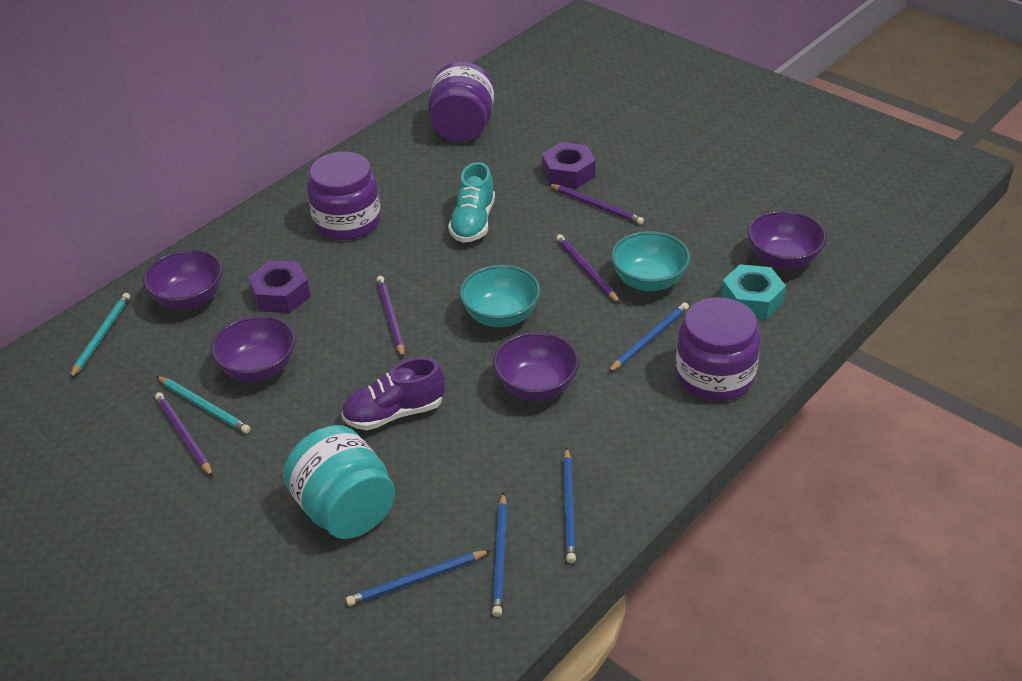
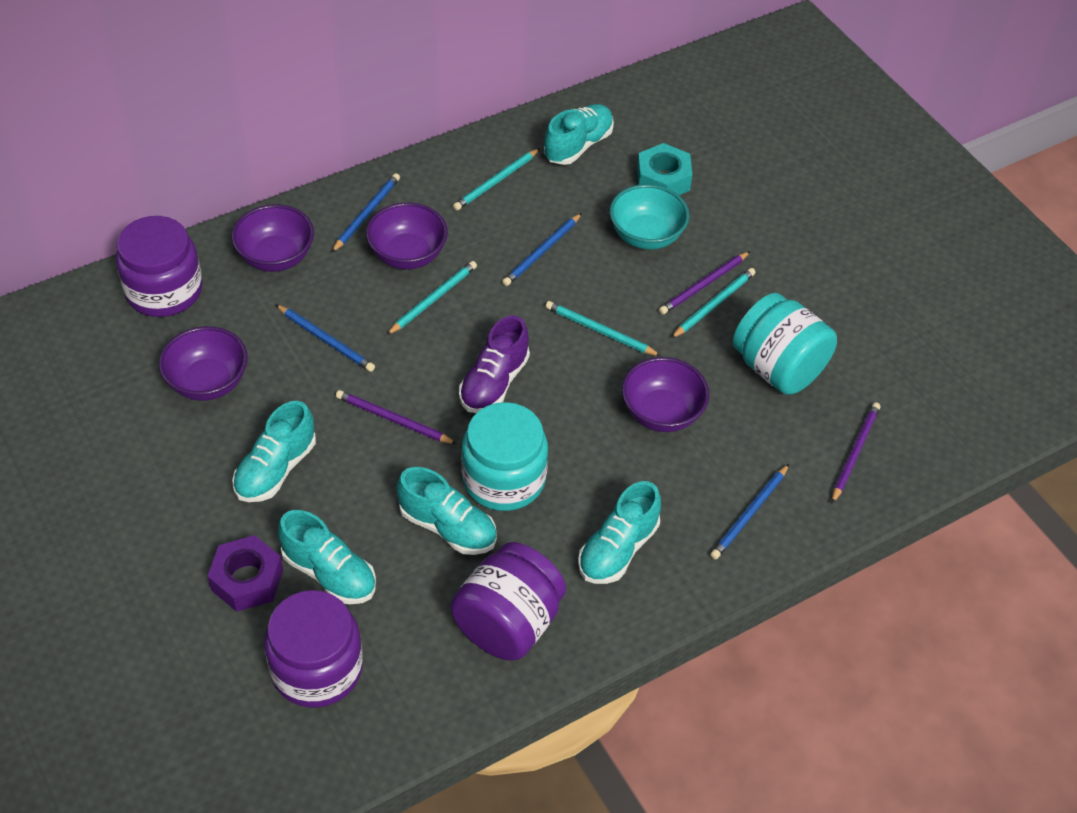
purple nut: [248,261,310,313] [542,142,595,189] = 2 -> [207,535,283,612] = 1
purple pencil: [155,392,213,477] [377,276,404,358] [548,184,644,225] [556,234,620,304] = 4 -> [336,390,457,444] [659,251,750,314] [832,402,880,503] = 3
turquoise bowl: [459,265,540,327] [611,231,690,291] = 2 -> [610,184,689,250] = 1
turquoise jar: [283,425,395,539] = 1 -> [461,402,548,511] [733,293,837,395] = 2
turquoise pencil: [70,293,130,379] [156,376,251,434] = 2 -> [387,261,477,335] [453,148,540,210] [546,301,661,356] [671,268,755,338] = 4
turquoise shoe: [448,162,495,243] = 1 -> [232,401,316,502] [278,510,376,604] [397,467,497,555] [544,104,614,165] [578,481,661,584] = 5

